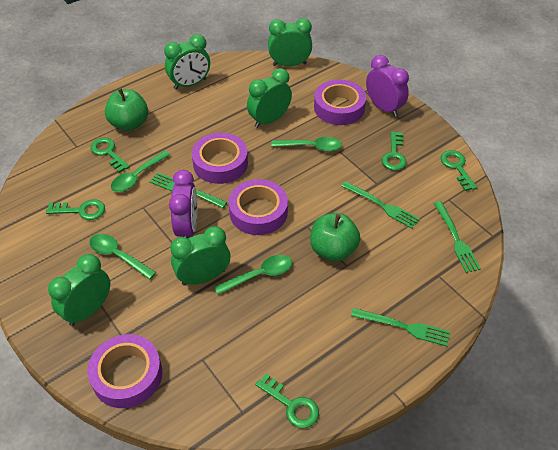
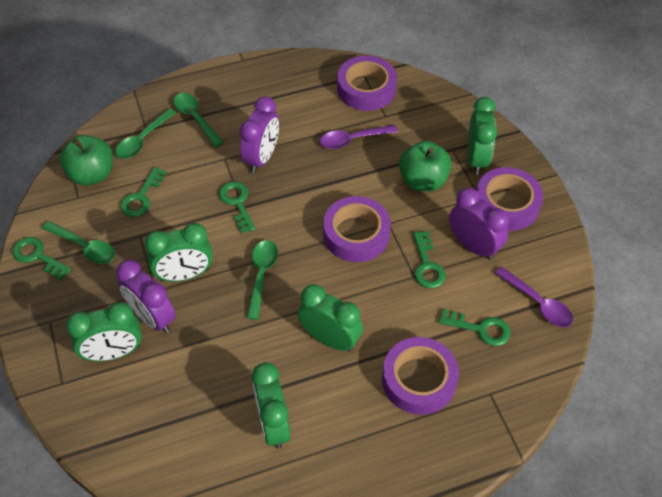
green fork: [150,172,227,208] [341,181,420,229] [351,308,450,346] [433,201,481,273] = 4 -> none = 0
purple clock: [169,170,197,238] [366,55,409,117] = 2 -> [116,260,176,333] [240,96,279,173] [449,188,509,260] = 3
purple spoon: none = 0 -> [320,125,398,149] [495,267,573,327] = 2

